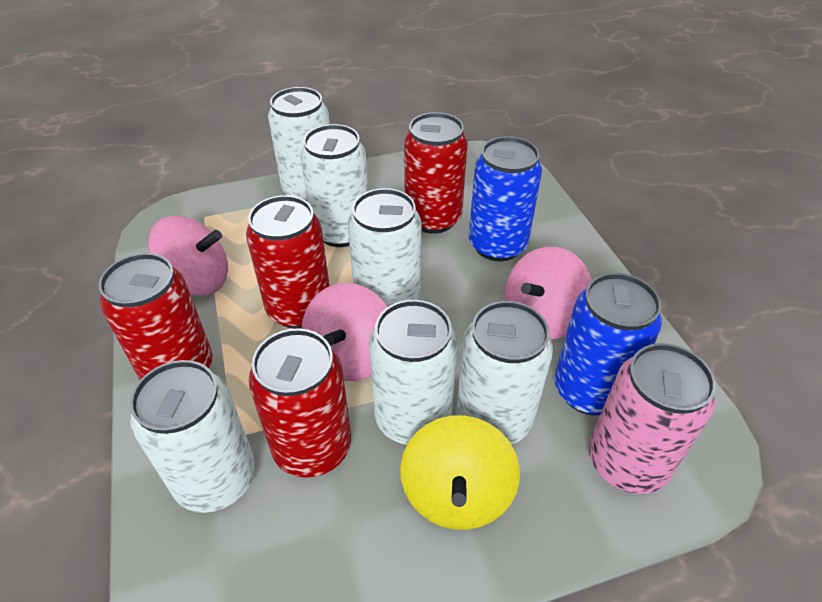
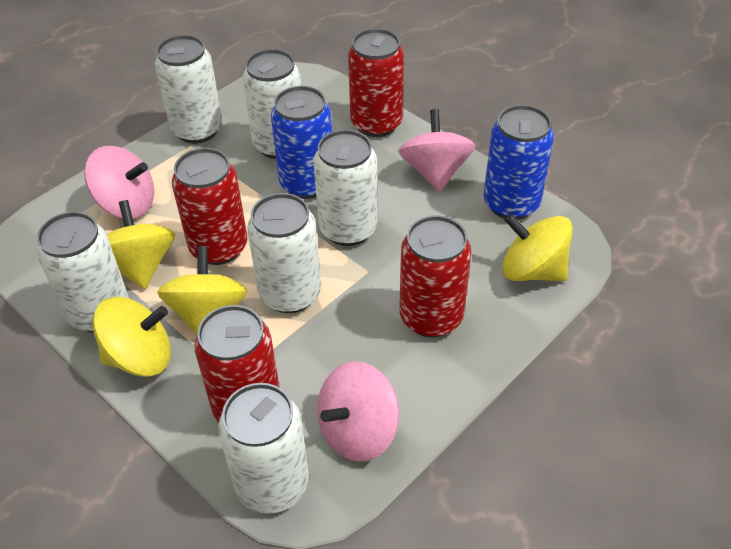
pink can: [589,343,716,494] = 1 -> none = 0
yellow spinning top: [400,415,520,530] = 1 -> [92,297,171,377] [107,200,175,289] [157,246,247,335] [502,214,573,281] = 4

